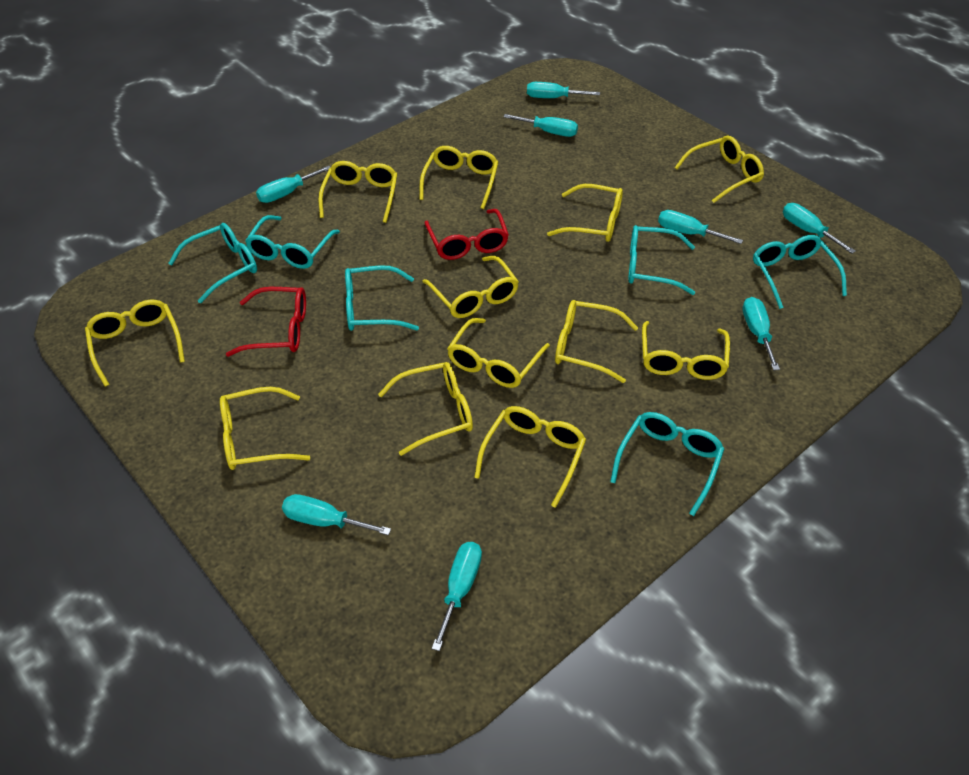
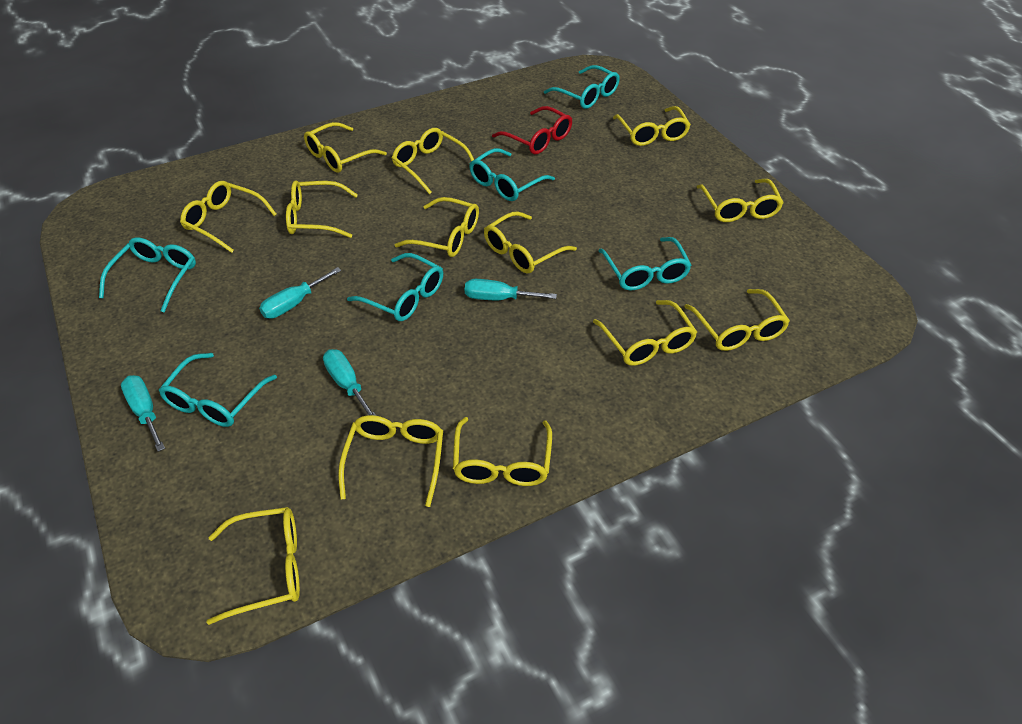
red glasses: [226,287,306,357] [425,209,509,260] = 2 -> [492,106,572,154] = 1
turquoise screwdriver: [256,166,331,203] [282,494,391,535] [432,542,482,651] [503,114,578,137] [527,82,600,98] [658,210,743,244] [742,297,780,370] [783,203,856,254] = 8 -> [121,375,165,452] [259,267,341,319] [323,349,376,416] [465,279,557,300] = 4
yellow glasses: [85,300,185,386] [220,387,310,470] [318,161,397,223] [378,362,473,456] [420,146,498,209] [422,256,519,318] [447,318,550,388] [474,406,586,508] [547,184,623,242] [555,300,638,383] [642,321,730,380] [675,136,764,203] = 12 -> [180,181,277,253] [206,507,300,625] [286,180,358,238] [304,122,387,173] [338,415,443,507] [392,128,474,194] [395,197,479,257] [453,417,552,486] [484,211,577,274] [593,300,697,366] [613,106,691,146] [684,289,790,351] [697,179,783,222] = 13

